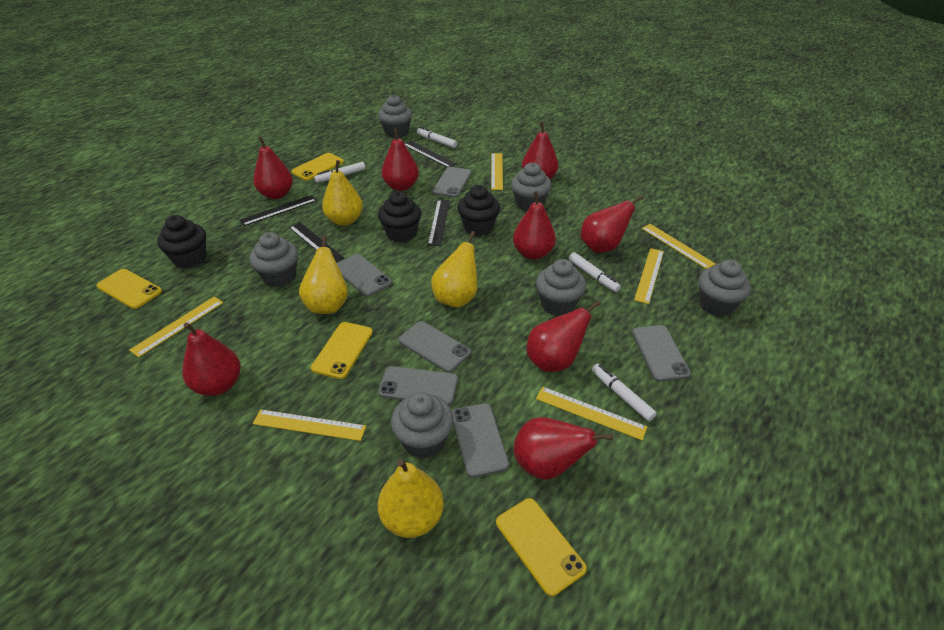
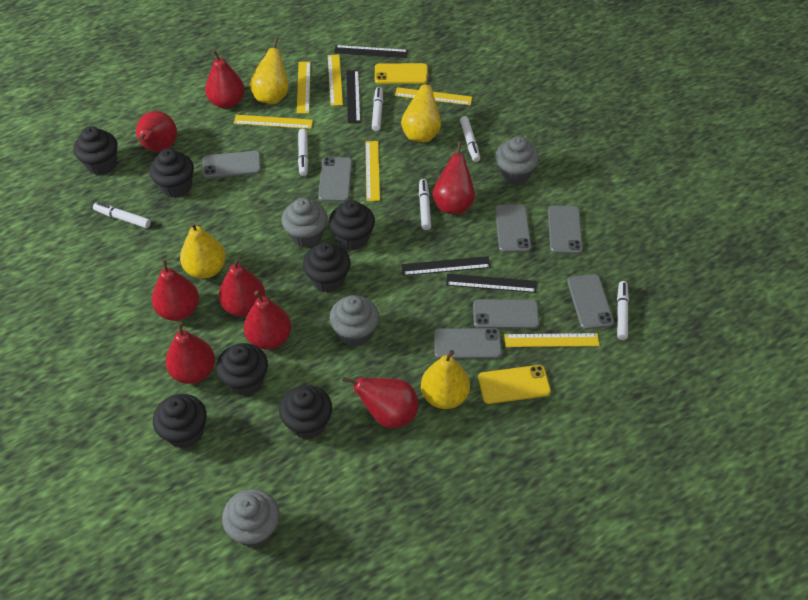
black cupcake: [157,215,206,269] [378,191,421,243] [458,185,500,236] = 3 -> [73,126,117,175] [149,149,194,198] [153,394,207,448] [216,343,268,396] [279,385,332,439] [303,242,350,293] [329,200,375,250] = 7
grey cupcake: [249,232,298,287] [378,95,412,138] [391,392,454,459] [511,163,551,211] [536,259,586,316] [699,260,751,317] = 6 -> [222,489,280,548] [281,198,328,248] [329,295,379,347] [495,136,539,185] = 4
grey phone: [337,254,392,297] [378,366,458,405] [398,321,471,373] [432,167,471,198] [452,403,509,478] [632,325,691,382] = 6 -> [202,151,261,178] [318,157,352,202] [434,328,502,359] [473,299,539,329] [495,204,531,252] [548,205,583,254] [567,274,614,330] = 7
white marker: [314,162,365,183] [417,127,457,148] [569,252,621,292] [592,363,657,421] = 4 -> [93,202,151,228] [298,129,308,176] [372,87,383,131] [419,179,431,230] [460,116,480,162] [617,281,629,340] = 6
yellow phone: [96,269,162,309] [292,153,344,181] [311,322,373,379] [496,498,587,596] = 4 -> [375,63,428,84] [478,365,551,404] = 2

